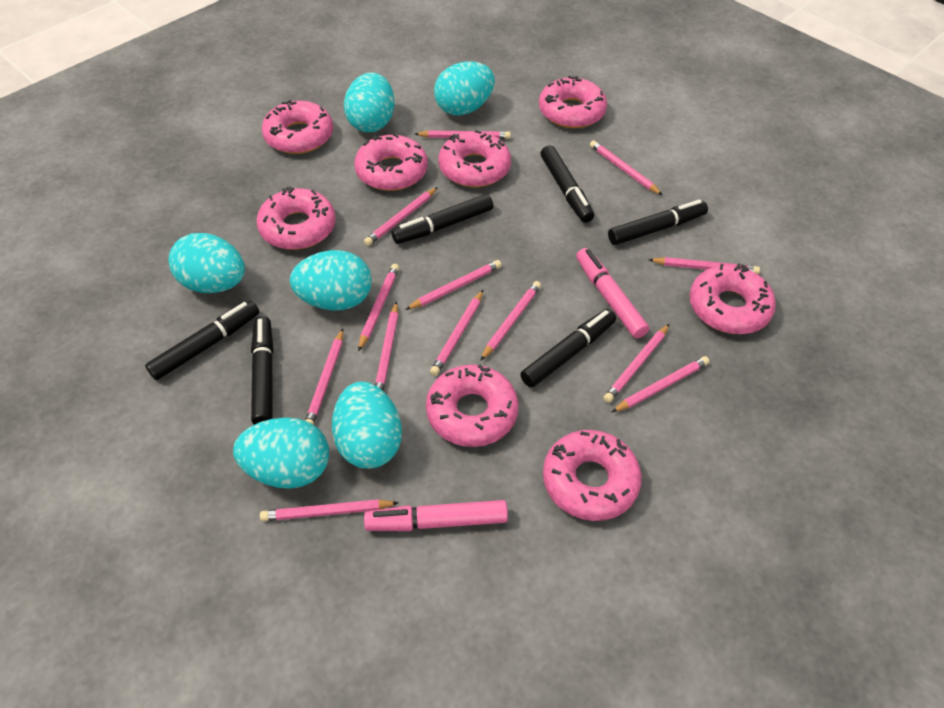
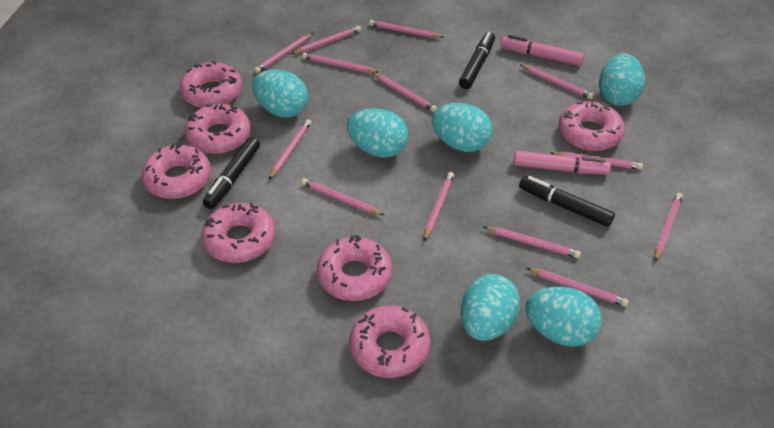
black marker: [145,301,260,380] [251,316,274,425] [392,194,493,244] [520,309,616,387] [541,145,594,223] [608,199,708,245] = 6 -> [203,137,260,209] [459,32,495,89] [519,176,615,227] = 3
pink donut: [256,187,336,250] [262,100,333,154] [354,133,428,191] [426,365,519,447] [438,130,511,187] [539,76,607,128] [543,430,642,521] [689,264,776,334] = 8 -> [141,143,211,199] [179,61,242,108] [185,104,251,154] [202,203,275,263] [317,235,392,301] [349,305,431,378] [559,101,625,151] = 7

